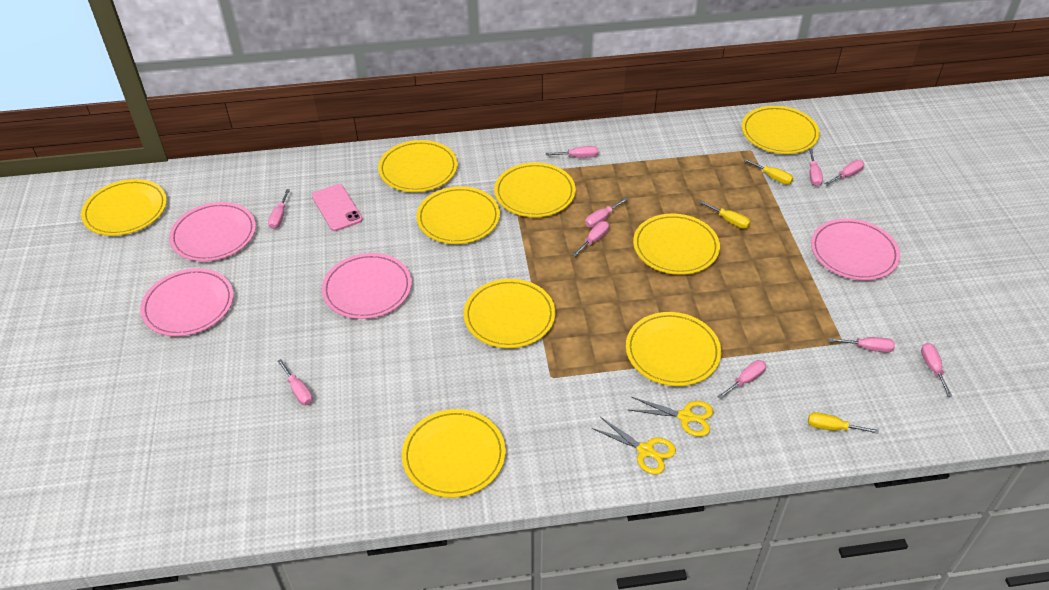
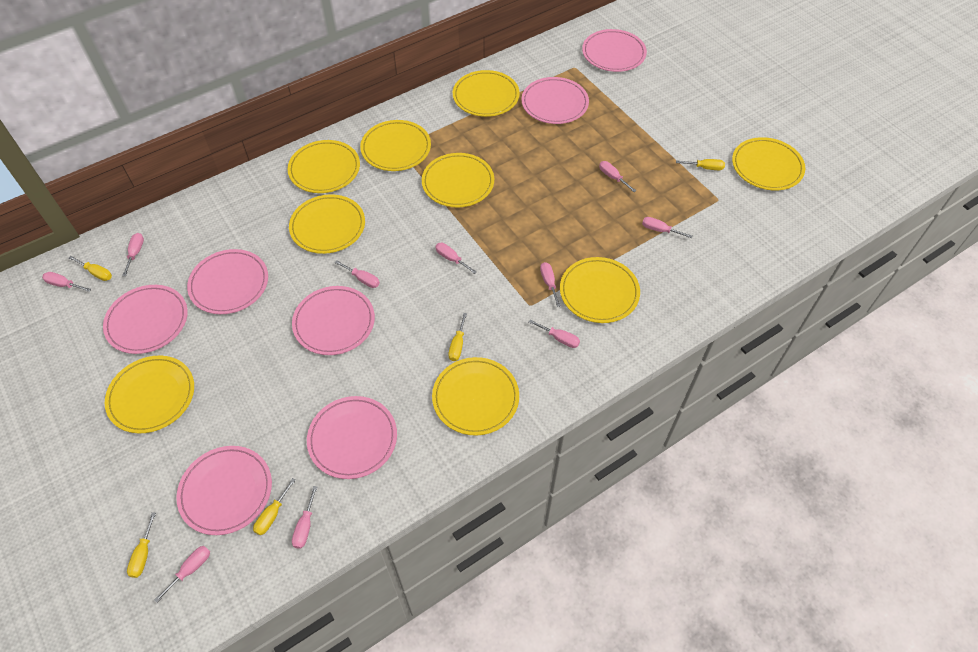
pink phone: [312,184,363,231] = 1 -> none = 0
pink plate: [140,268,234,336] [169,202,256,262] [322,253,412,319] [811,218,900,280] = 4 -> [103,285,188,354] [176,446,272,535] [187,249,268,314] [292,286,375,355] [307,396,397,479] [521,77,589,124] [582,29,647,72] = 7
yellow scissors: [592,417,676,475] [630,397,714,437] = 2 -> none = 0
yellow screwdriver: [699,201,750,229] [743,159,793,185] [808,412,879,434] = 3 -> [69,256,112,281] [127,512,156,578] [253,478,296,535] [448,313,467,361] [676,159,725,170] = 5

